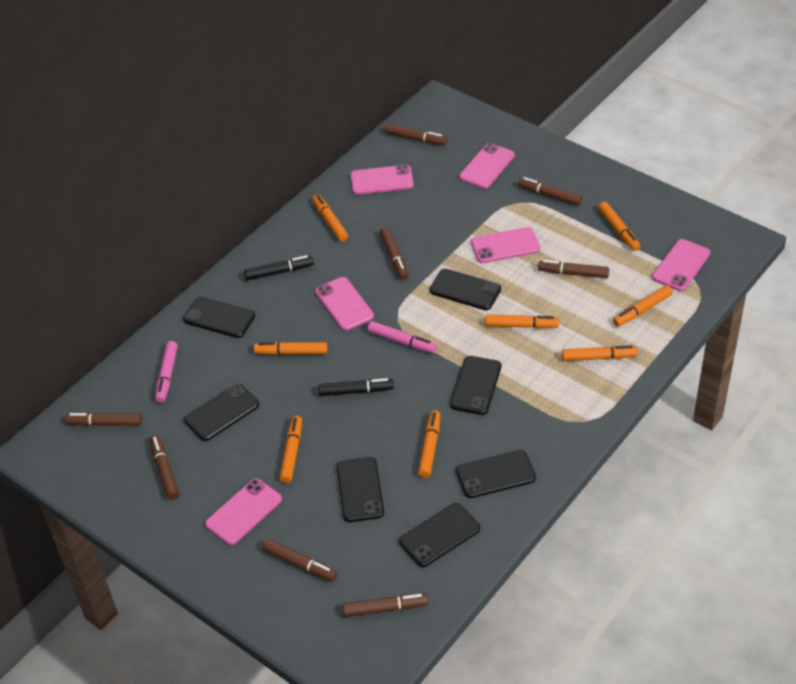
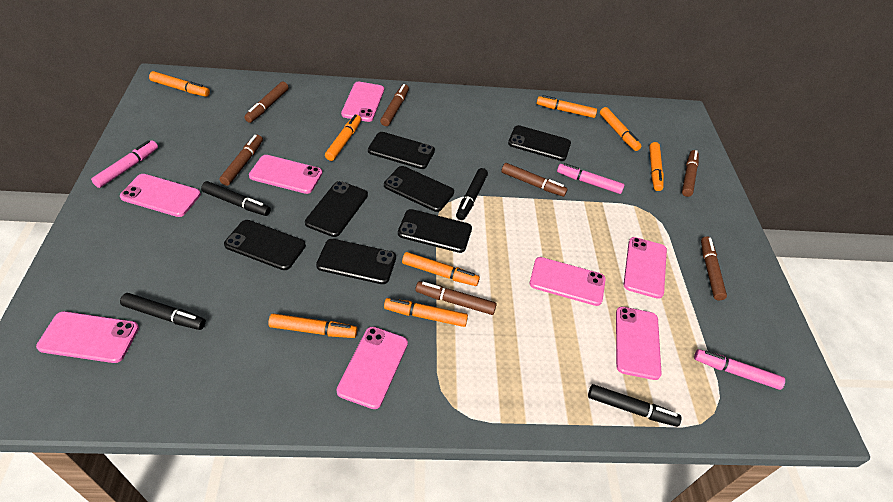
black marker: [244,255,314,281] [318,378,394,396] = 2 -> [120,293,206,330] [201,181,271,216] [456,168,488,220] [588,384,681,427] = 4
brown marker: [65,412,142,426] [149,435,179,500] [262,539,337,582] [343,593,428,617] [380,227,409,280] [385,123,447,146] [518,177,582,206] [538,260,609,278] = 8 -> [219,135,263,186] [244,82,289,123] [380,84,409,126] [415,281,497,315] [501,163,568,197] [682,150,699,197] [701,236,727,300] = 7
pink marker: [155,341,178,403] [368,321,437,353] = 2 -> [91,140,158,188] [557,163,625,194] [694,349,785,390] = 3
pink phone: [205,478,282,545] [315,277,374,331] [350,165,414,195] [459,143,515,189] [471,227,540,263] [652,239,710,291] = 6 -> [36,311,139,363] [120,174,201,217] [249,155,322,194] [337,327,408,409] [341,82,384,122] [530,257,606,306] [616,307,662,380] [624,237,667,299] = 8

